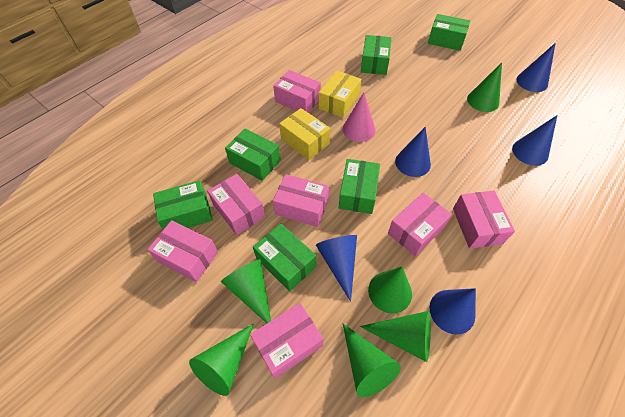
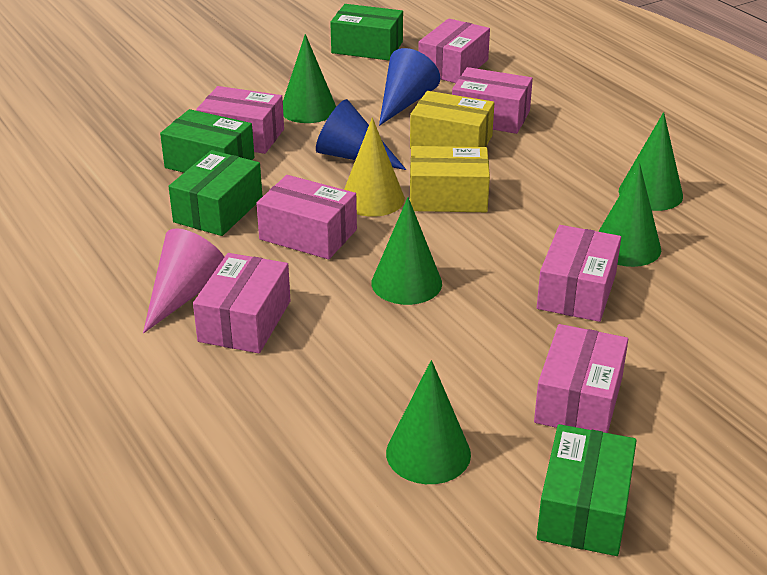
blue cone: [316,235,357,302] [395,127,431,177] [430,288,476,334] [512,115,557,166] [517,43,556,92] = 5 -> [316,99,406,170] [379,48,440,126] = 2
green box: [153,180,213,230] [225,129,281,181] [253,223,316,291] [339,159,380,214] [361,35,392,75] [428,14,470,51] = 6 -> [160,109,254,173] [169,150,262,236] [330,4,403,61] [537,424,637,556] = 4
green cone: [189,323,254,396] [221,259,271,323] [343,324,401,397] [360,311,431,362] [368,267,412,313] [467,62,502,112] = 6 -> [283,34,336,123] [371,197,442,305] [386,360,471,484] [598,163,661,267] [619,112,683,211] = 5
yellow cone: none = 0 -> [344,117,405,217] = 1

